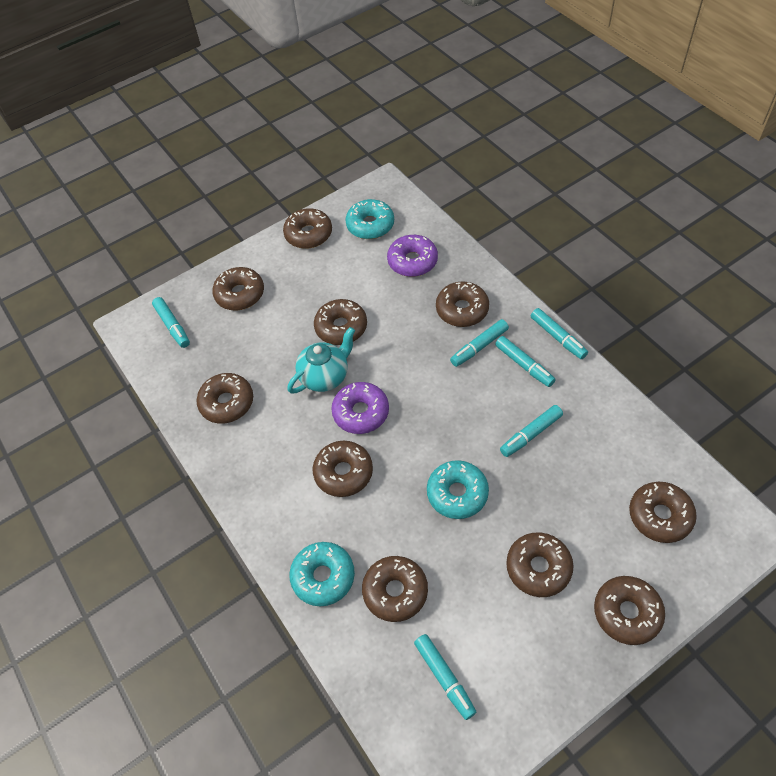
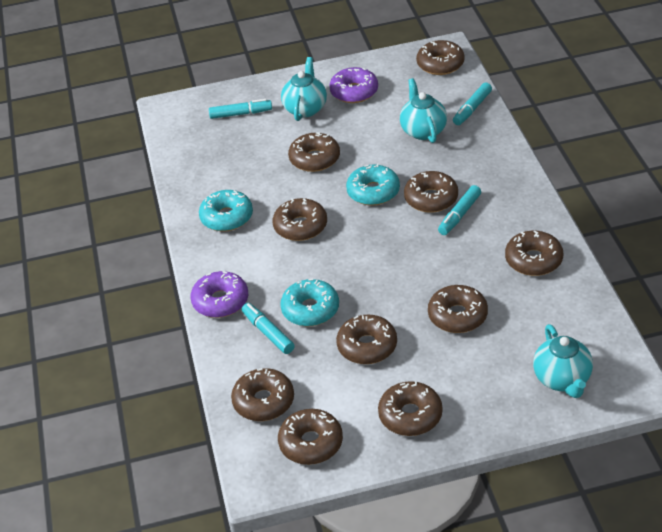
turquoise marker: [152,297,190,348] [414,634,476,720] [450,319,509,367] [495,336,555,387] [500,405,563,457] [531,308,588,359] = 6 -> [209,99,272,119] [242,303,295,354] [438,185,481,235] [453,82,492,125] = 4
turquoise teapot: [287,327,355,394] = 1 -> [281,57,327,121] [400,78,447,143] [533,324,593,398] = 3

